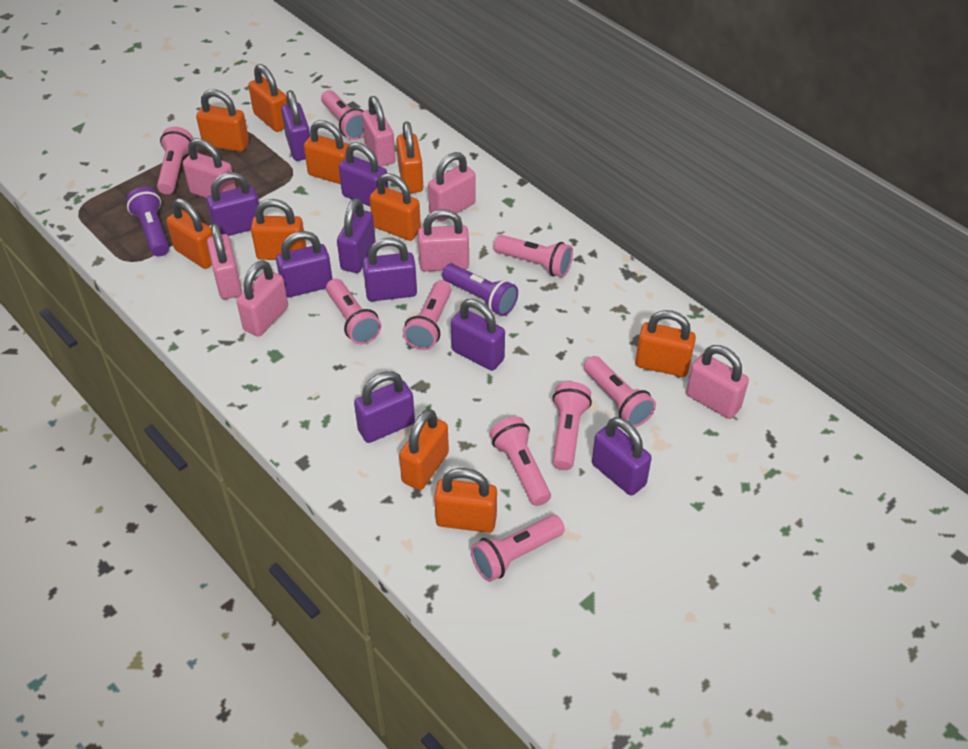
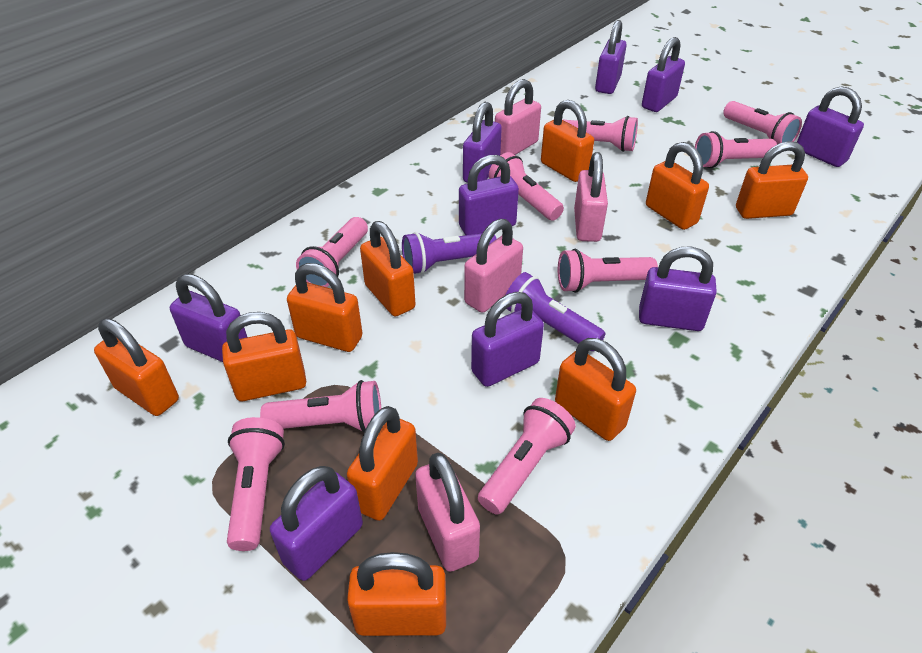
pink padlock: [183,138,236,198] [207,223,242,299] [237,260,288,337] [362,96,396,167] [418,209,469,271] [428,152,476,222] [686,345,749,419] = 7 -> [415,453,480,572] [464,219,523,313] [495,79,541,155] [574,152,608,242] = 4

